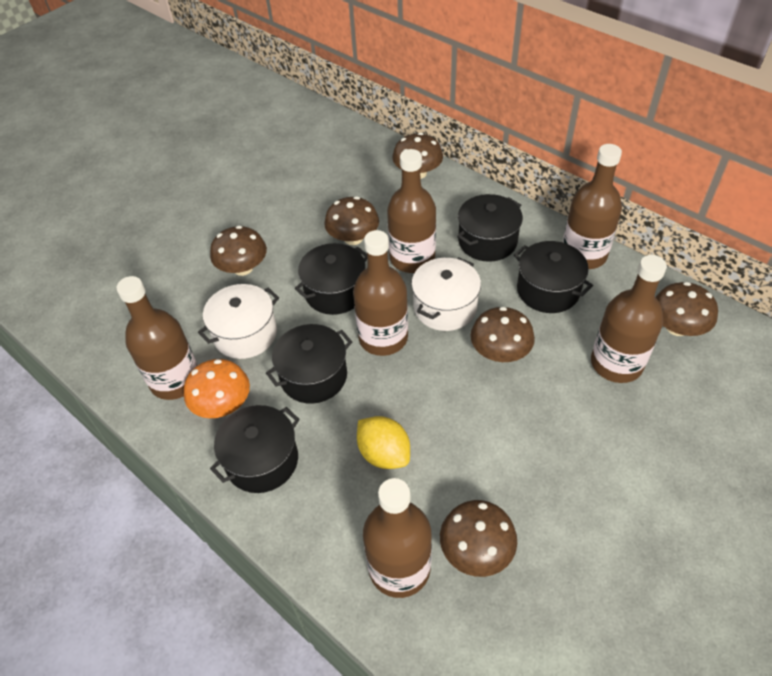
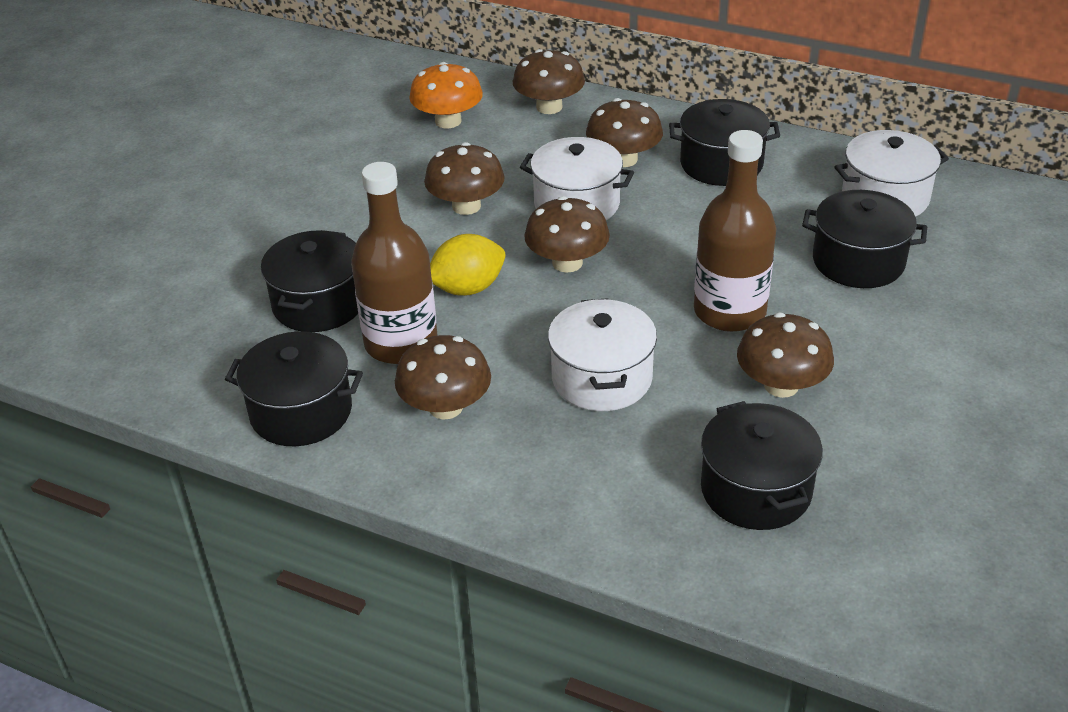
brown bottle: [116,276,198,400] [353,230,408,356] [363,478,432,598] [387,149,436,273] [563,144,622,269] [591,255,667,383] = 6 -> [351,162,437,364] [694,130,777,332] = 2
white pot: [198,284,279,359] [411,257,481,331] = 2 -> [520,137,634,220] [548,298,657,411] [835,130,949,217] = 3

